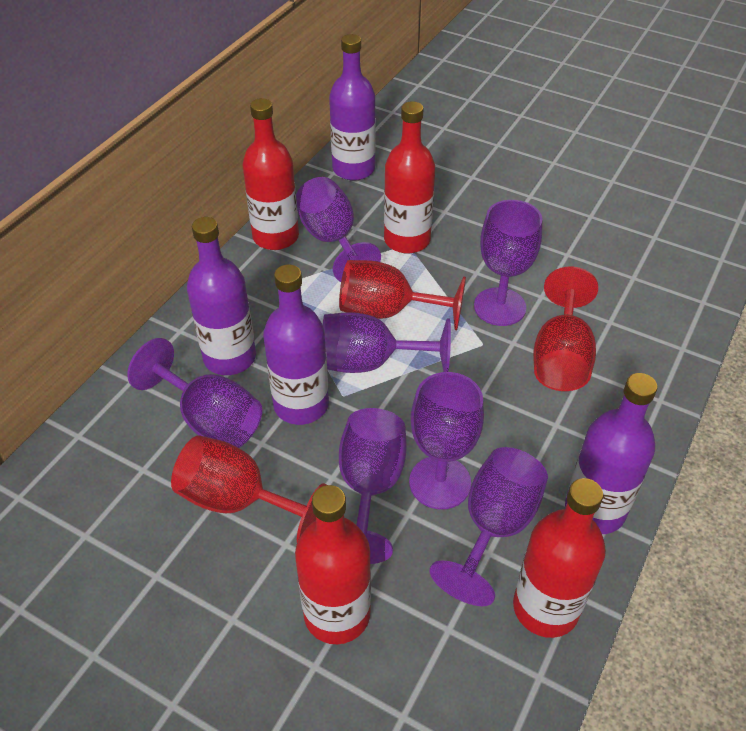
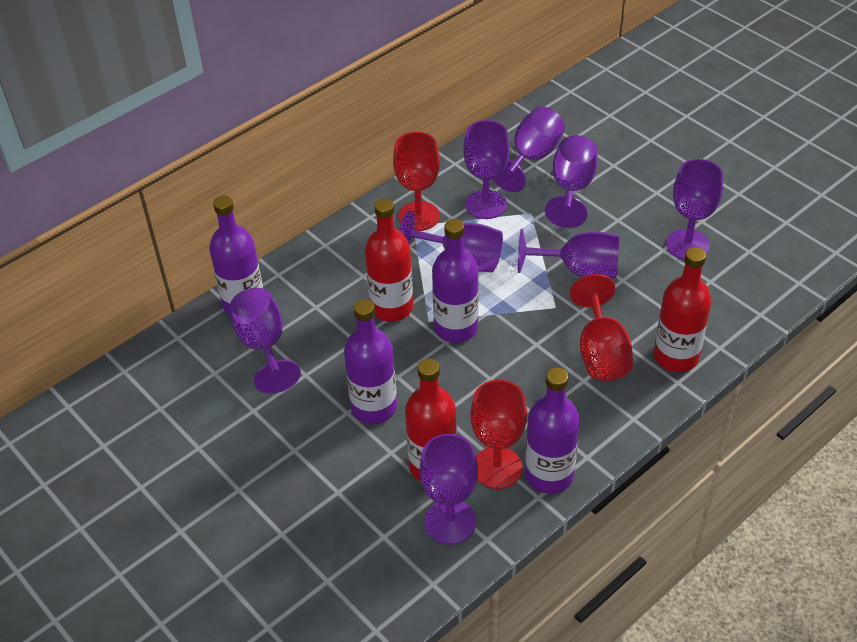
purple goblet: [127,338,262,448] [296,177,381,282] [323,312,451,373] [339,408,406,564] [409,372,484,509] [429,447,548,606] [474,200,542,326] = 7 -> [230,288,301,394] [399,211,503,272] [419,434,478,545] [463,120,510,219] [492,107,565,192] [518,229,619,278] [545,135,598,228] [666,159,723,260] = 8
red bottle: [243,98,299,250] [295,485,371,644] [384,101,435,254] [513,478,606,638] = 4 -> [365,198,413,322] [405,358,457,482] [654,247,711,372] = 3

